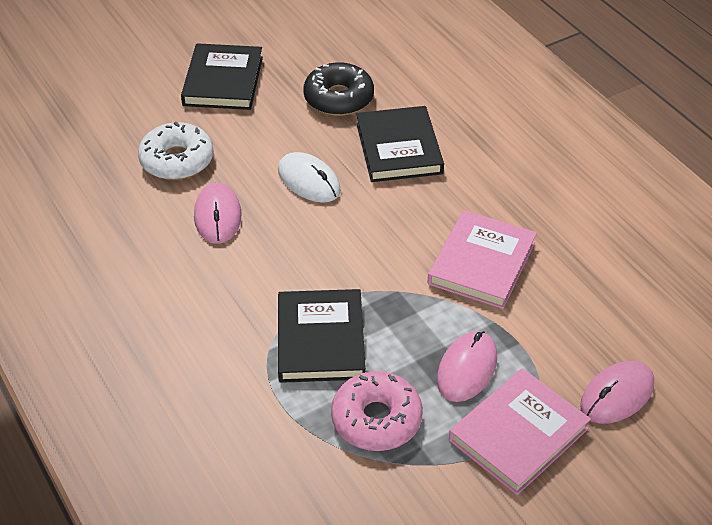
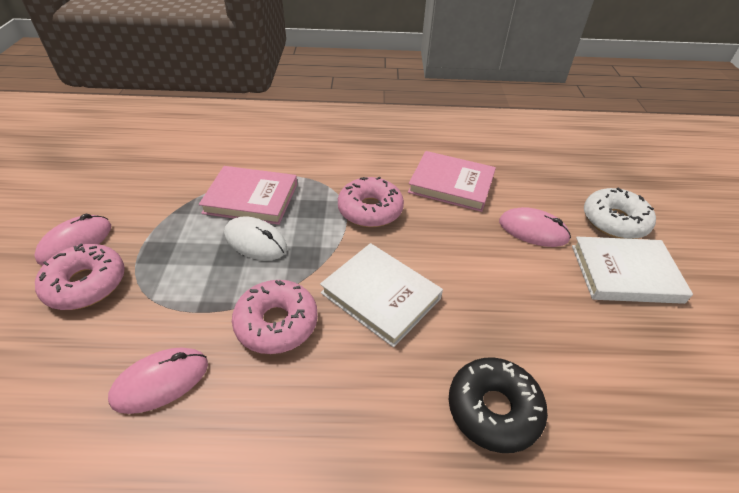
black book: [181,43,263,110] [278,289,366,383] [356,106,444,182] = 3 -> none = 0
pink donut: [331,371,423,451] = 1 -> [35,244,125,310] [232,280,318,354] [338,177,404,227] = 3
white book: none = 0 -> [320,243,443,347] [572,237,693,304] = 2

